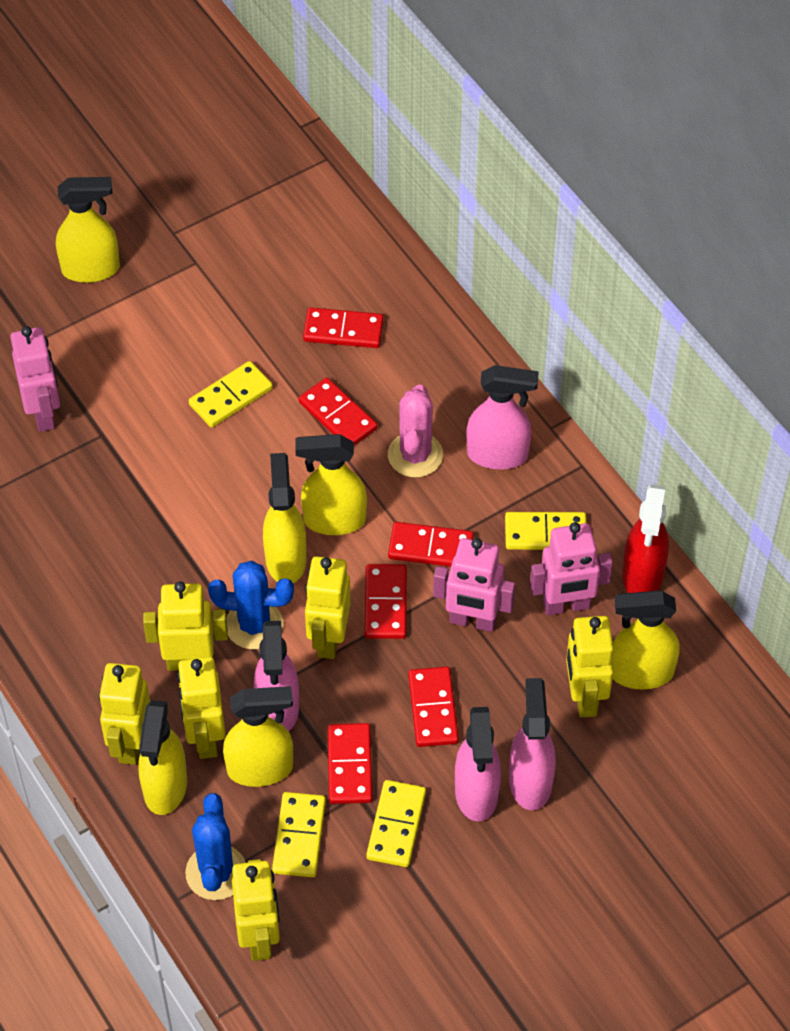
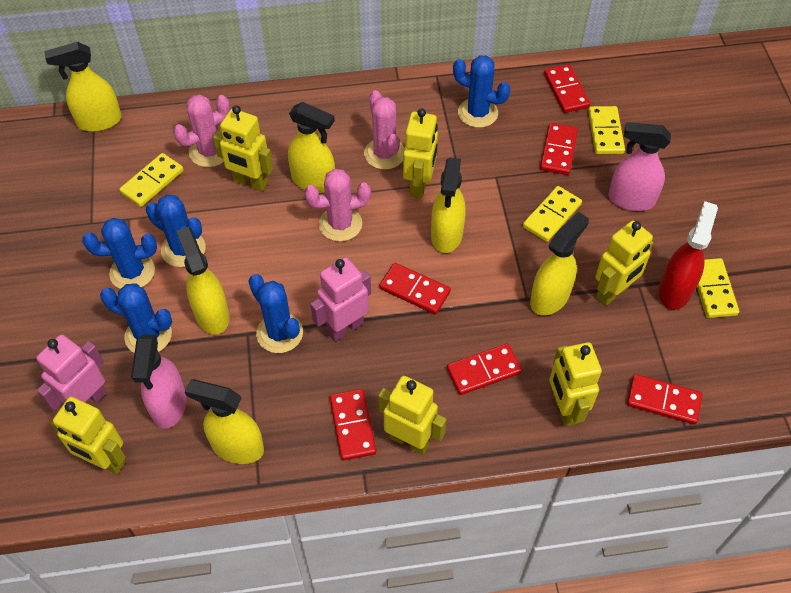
blue cactus: [185,793,246,900] [208,561,294,649] = 2 -> [82,218,157,289] [100,283,172,353] [146,195,206,267] [249,274,303,353] [453,55,511,128] = 5
pink cactus: [388,385,443,477] = 1 -> [173,94,230,167] [304,169,371,242] [364,90,405,170] = 3
pink robot: [10,326,60,432] [433,538,515,632] [530,522,613,616] = 3 -> [36,334,107,411] [310,257,371,341] = 2
pink spray bottle: [254,621,299,732] [455,707,501,821] [466,365,539,470] [509,678,556,810] = 4 -> [131,334,187,429] [608,122,671,211] = 2

